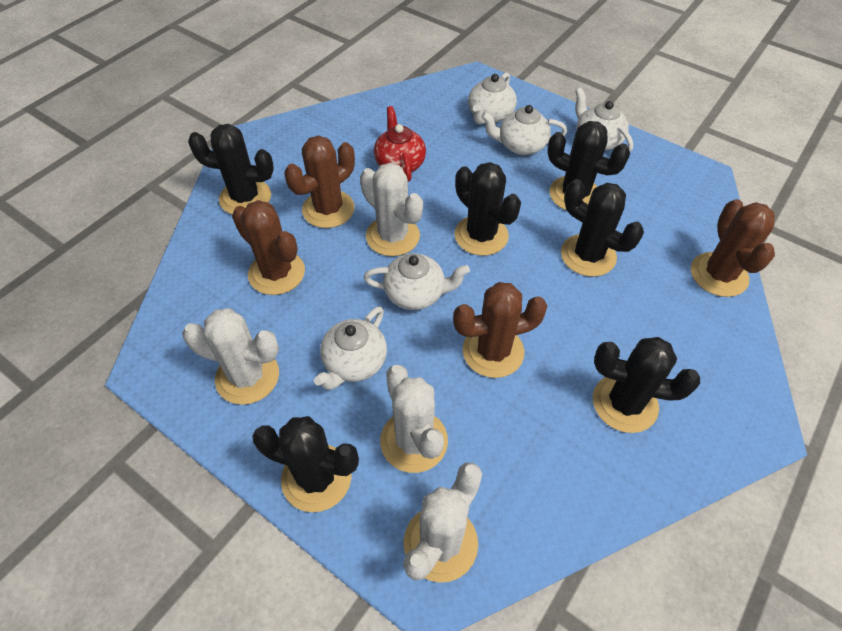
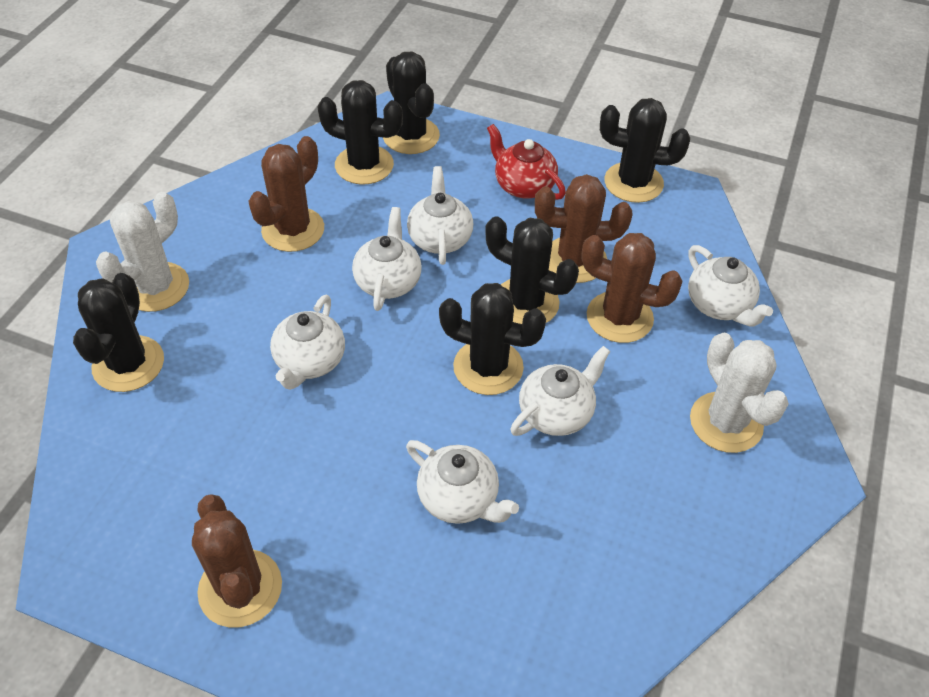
white cactus: [182,308,279,405] [360,163,423,256] [380,365,448,473] [403,463,482,583] = 4 -> [96,192,189,312] [690,333,789,453] = 2
white teapot: [314,306,387,390] [363,253,470,310] [468,72,517,124] [481,105,567,155] [575,88,633,152] = 5 -> [270,295,345,390] [352,207,422,311] [406,440,519,524] [407,166,473,265] [510,346,610,436] [688,245,773,327] = 6

